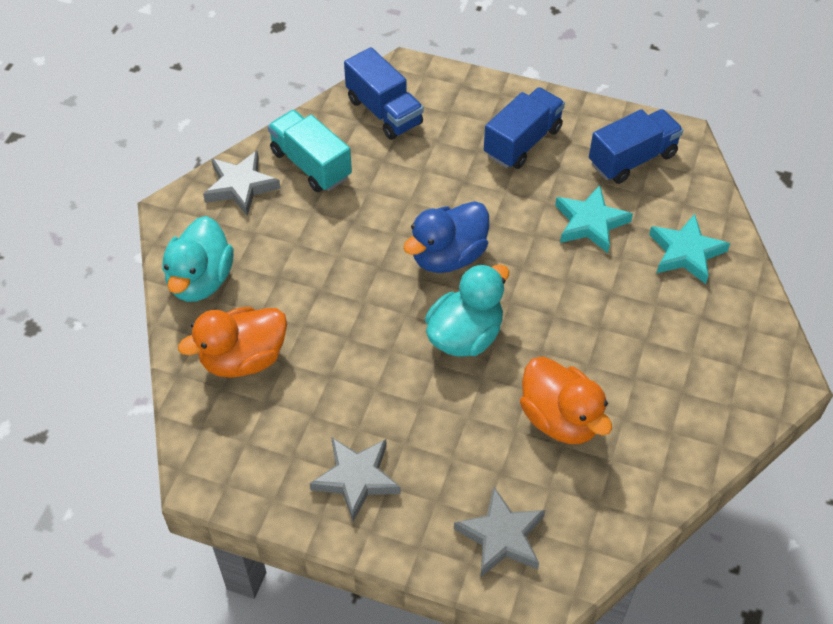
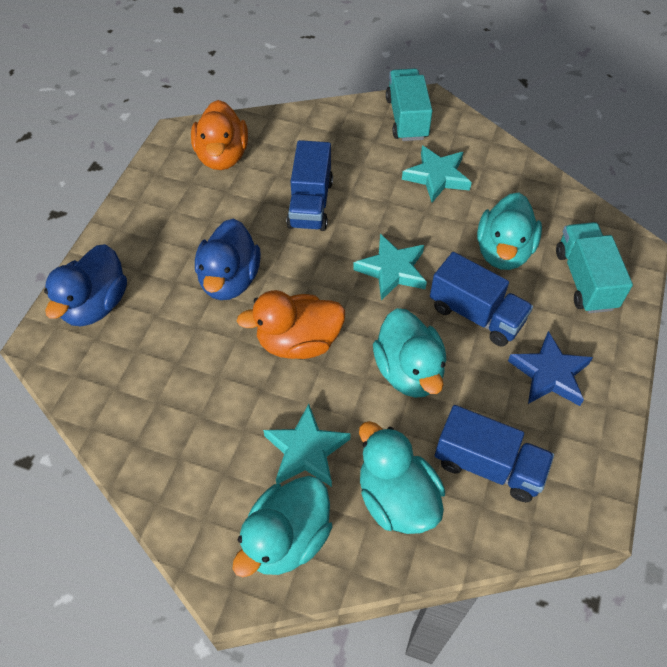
blue duck: [403,201,489,273] = 1 -> [44,244,127,326] [195,219,261,300] = 2
blue star: none = 0 -> [508,331,593,406] = 1
grey star: [203,151,281,216] [309,437,401,522] [454,487,545,577] = 3 -> none = 0
turquoise duck: [163,216,234,302] [425,264,509,357] = 2 -> [233,476,332,577] [359,421,445,534] [373,308,447,398] [477,193,542,270] = 4
turquoise star: [555,185,633,253] [649,214,730,284] = 2 -> [263,404,351,487] [353,234,427,301] [402,145,472,202] = 3
turquoise truck: [268,110,352,192] = 1 -> [386,68,432,141] [556,222,633,313] = 2

